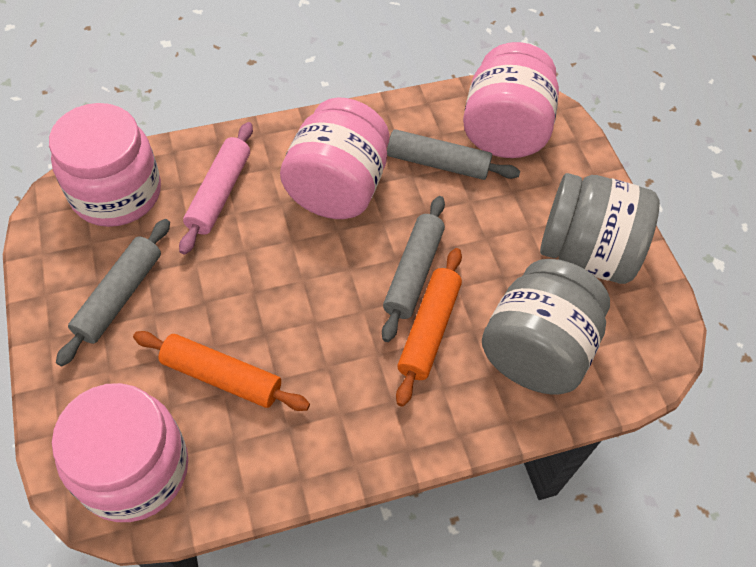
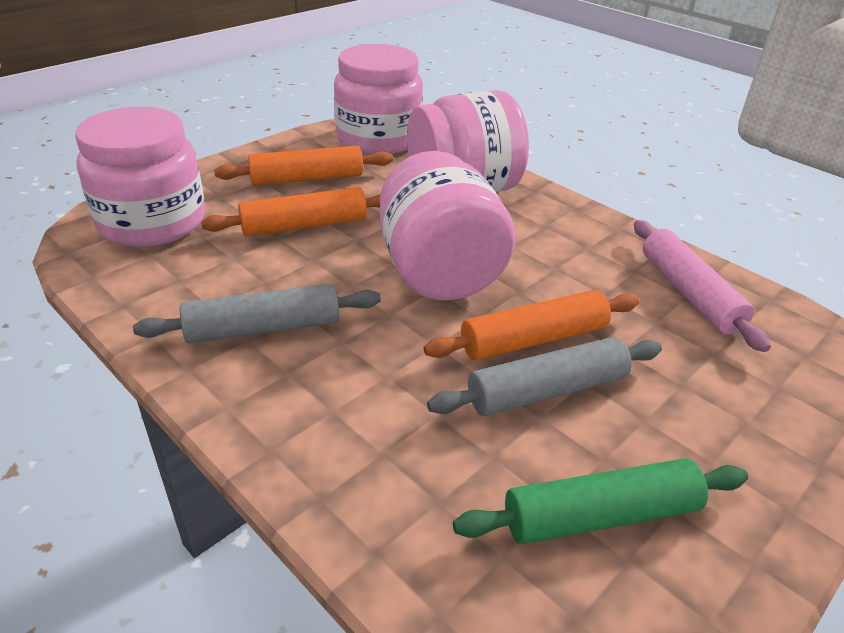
green rolling pin: none = 0 -> [453,458,748,544] = 1
grey jar: [482,259,610,394] [540,173,660,284] = 2 -> none = 0
grey rolling pin: [56,219,170,367] [382,196,445,342] [387,129,520,180] = 3 -> [133,284,381,344] [427,337,662,416] = 2
orange rolling pin: [133,331,310,411] [396,248,462,406] = 2 -> [201,187,380,236] [214,146,393,185] [424,290,639,360] = 3

